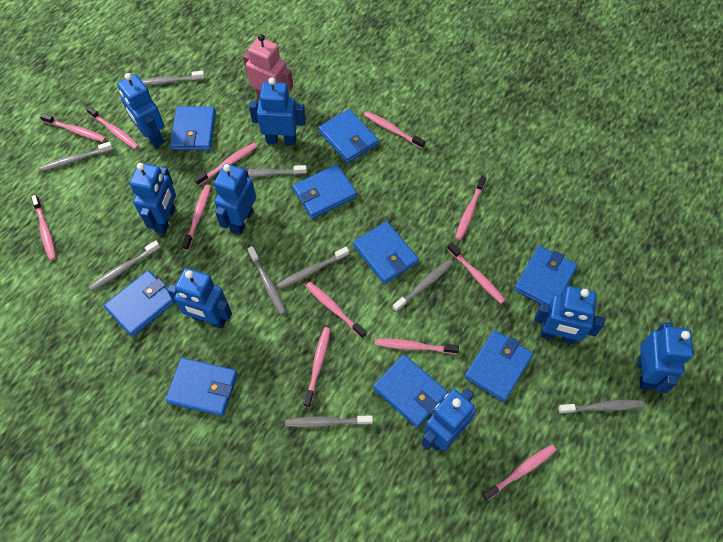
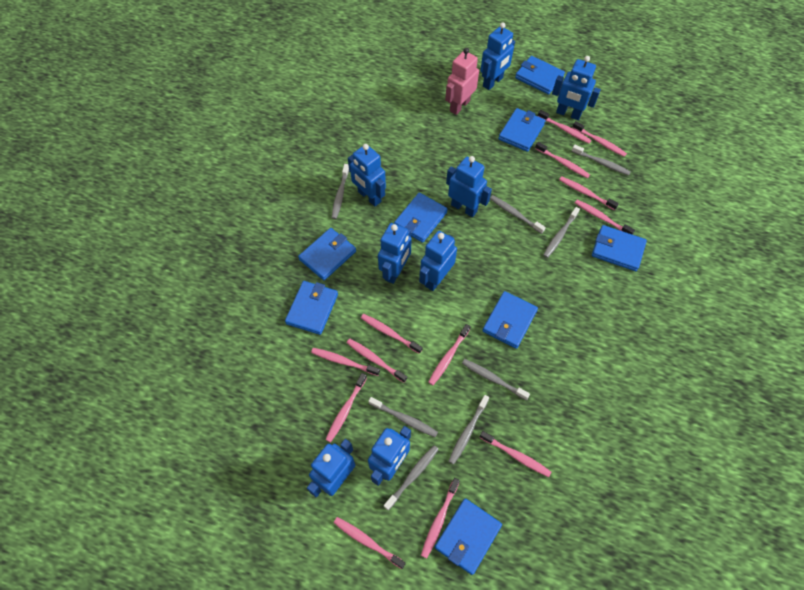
blue wallet: [104,270,174,337] [165,358,238,416] [170,106,216,150] [293,164,357,219] [318,109,379,163] [353,221,419,284] [373,354,448,428] [464,330,533,402] [514,246,577,304] = 9 -> [285,281,338,335] [298,228,356,280] [394,192,448,243] [435,498,502,575] [482,291,538,349] [498,108,545,152] [515,56,565,95] [592,225,647,271] = 8
grey toothbrush: [39,142,113,171] [89,240,160,291] [141,71,205,86] [247,165,307,177] [248,246,286,315] [277,247,349,289] [285,416,373,428] [393,260,453,312] [558,399,645,414] = 9 -> [332,164,349,219] [368,397,438,438] [384,445,439,511] [449,395,489,464] [462,359,530,400] [490,195,546,234] [543,207,580,258] [572,145,631,176] = 8
pink toothbrush: [31,194,56,261] [40,113,106,142] [86,106,139,149] [182,185,211,250] [194,143,258,186] [304,327,330,407] [306,282,366,338] [364,111,425,149] [375,339,459,354] [447,242,505,304] [455,176,486,240] [482,445,556,501] = 12 -> [311,348,380,376] [325,373,367,442] [334,517,406,569] [347,339,407,383] [361,314,423,354] [421,478,460,558] [428,324,471,385] [479,431,551,477] [535,142,590,178] [538,110,591,144] [559,176,619,210] [572,121,627,157] [575,200,635,234] = 13

